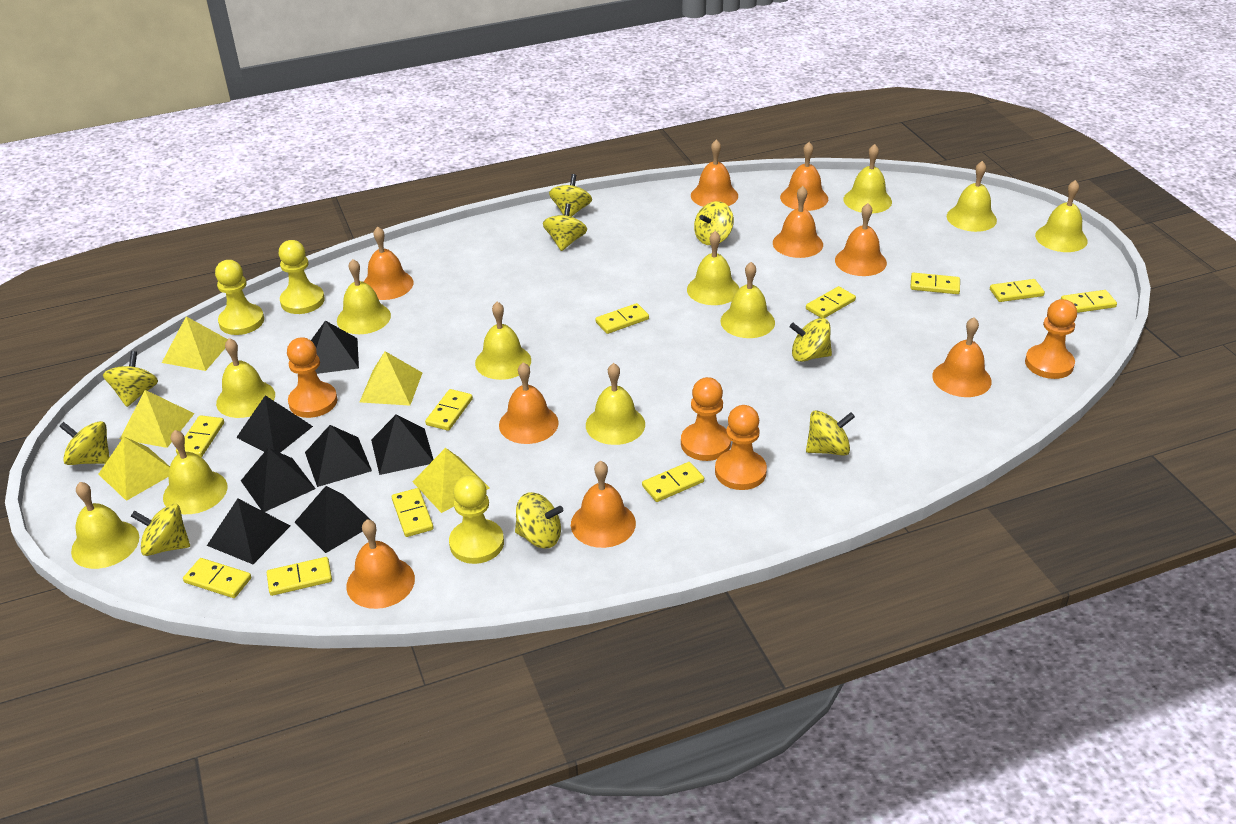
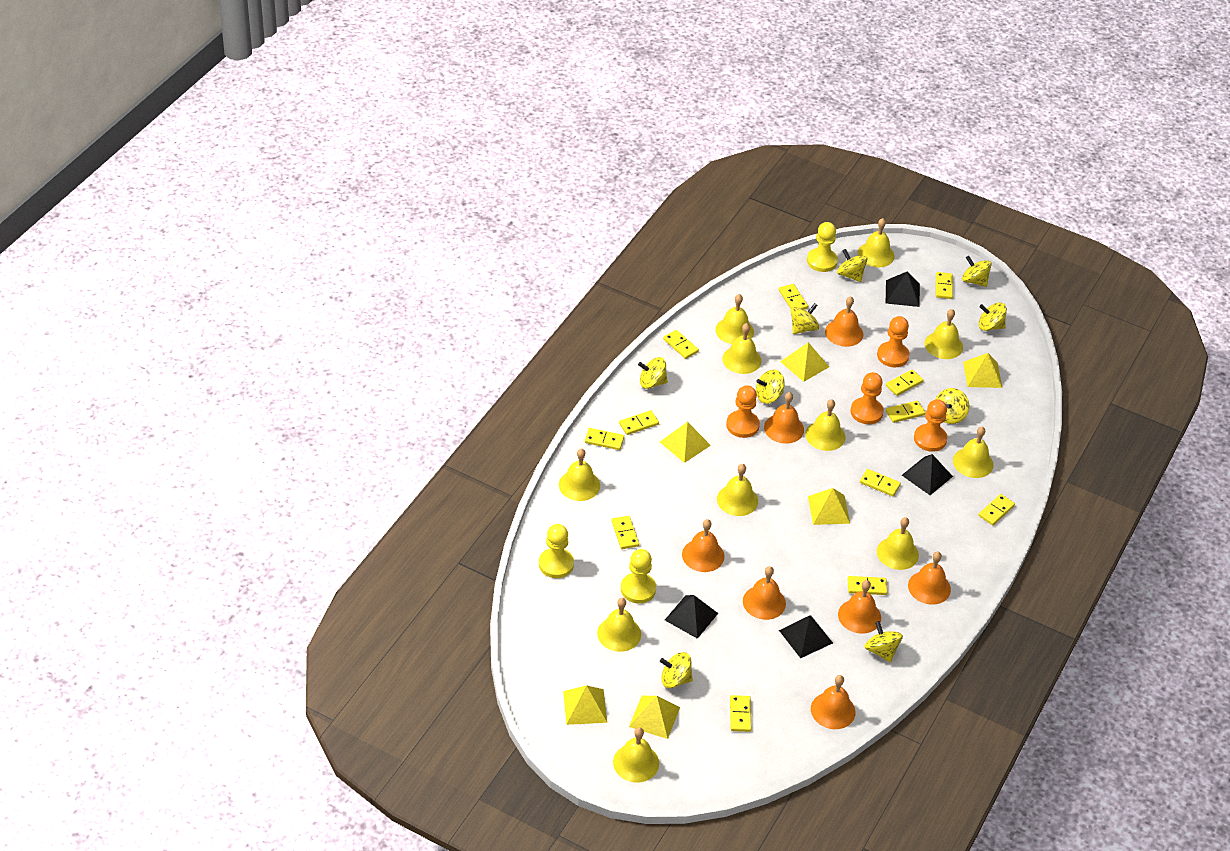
black pyramid: [207,498,290,564] [236,395,313,453] [241,448,316,512] [294,486,371,553] [305,425,372,487] [311,320,359,374] [371,415,434,475] = 7 -> [665,595,718,639] [779,615,833,658] [886,272,920,307] [902,454,953,495] = 4
orange bell: [346,519,415,609] [363,226,413,300] [499,362,559,444] [571,461,636,548] [691,140,738,207] [773,186,823,258] [780,142,828,211] [835,203,887,276] [932,317,992,397] = 9 -> [682,519,724,572] [743,566,786,620] [764,392,804,444] [811,675,856,729] [825,296,863,347] [838,580,881,634] [908,552,951,605] = 7
yellow domino: [176,415,224,457] [183,558,251,598] [267,557,332,596] [392,488,434,537] [425,389,473,431] [595,303,649,334] [642,462,704,502] [806,286,856,318] [910,273,960,294] [990,279,1045,302] [1061,290,1117,313] = 11 -> [585,428,624,450] [611,516,639,549] [619,410,659,435] [663,330,699,359] [730,695,751,732] [779,284,808,309] [848,576,887,595] [860,469,901,496] [886,370,923,396] [886,401,925,423] [936,272,953,299] [979,494,1015,525] = 12
yellow pyramid: [98,437,170,501] [120,390,195,448] [162,316,228,371] [360,351,422,406] [412,448,489,513] = 5 -> [563,685,607,725] [629,696,680,739] [660,422,711,463] [780,342,829,382] [808,488,850,525] [963,353,1002,388] = 6

